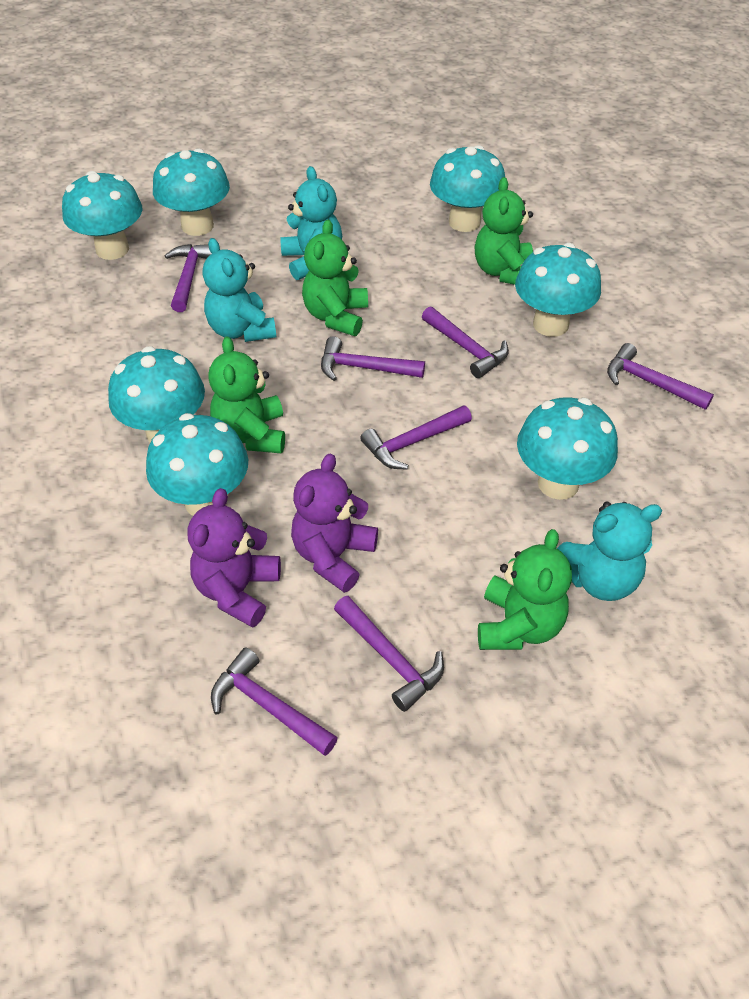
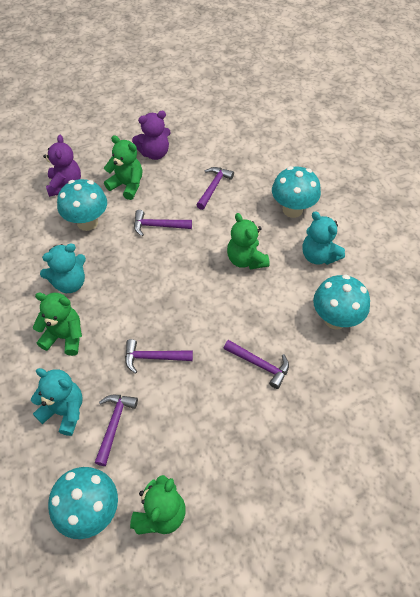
purple hammer: [165,244,212,312] [211,647,338,756] [321,336,425,381] [334,596,444,712] [360,405,472,470] [422,306,509,378] [607,343,714,410] = 7 -> [95,395,138,466] [125,339,193,374] [134,210,192,236] [197,167,234,210] [223,340,289,389] = 5
turquoise mushroom: [62,171,142,260] [108,346,205,443] [146,413,248,516] [153,148,230,236] [430,145,505,232] [515,243,601,337] [517,397,618,500] = 7 -> [48,467,118,539] [57,179,107,231] [272,166,321,218] [313,274,370,330] = 4

